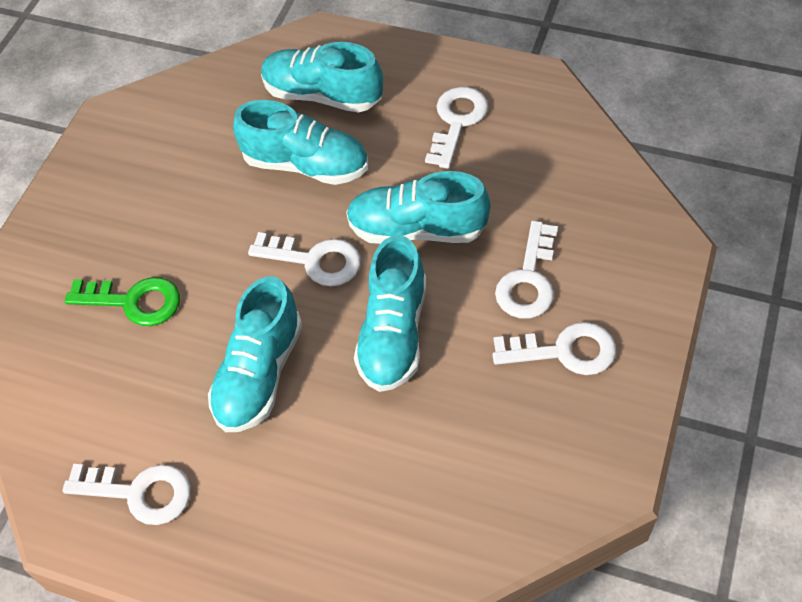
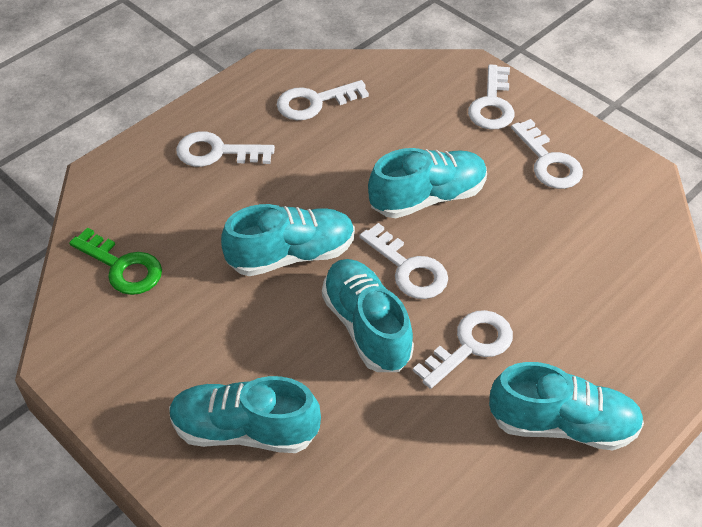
white key: [62,464,191,525] [248,232,361,287] [425,87,488,169] [493,322,616,375] [495,221,558,319] = 5 -> [176,131,275,167] [277,80,369,120] [359,223,448,299] [413,310,513,389] [468,64,514,130] [511,119,583,189] = 6

